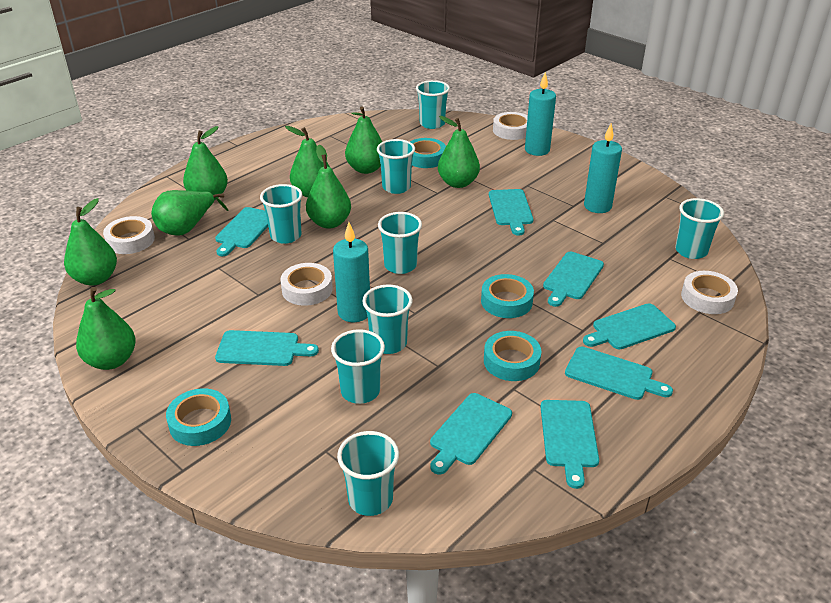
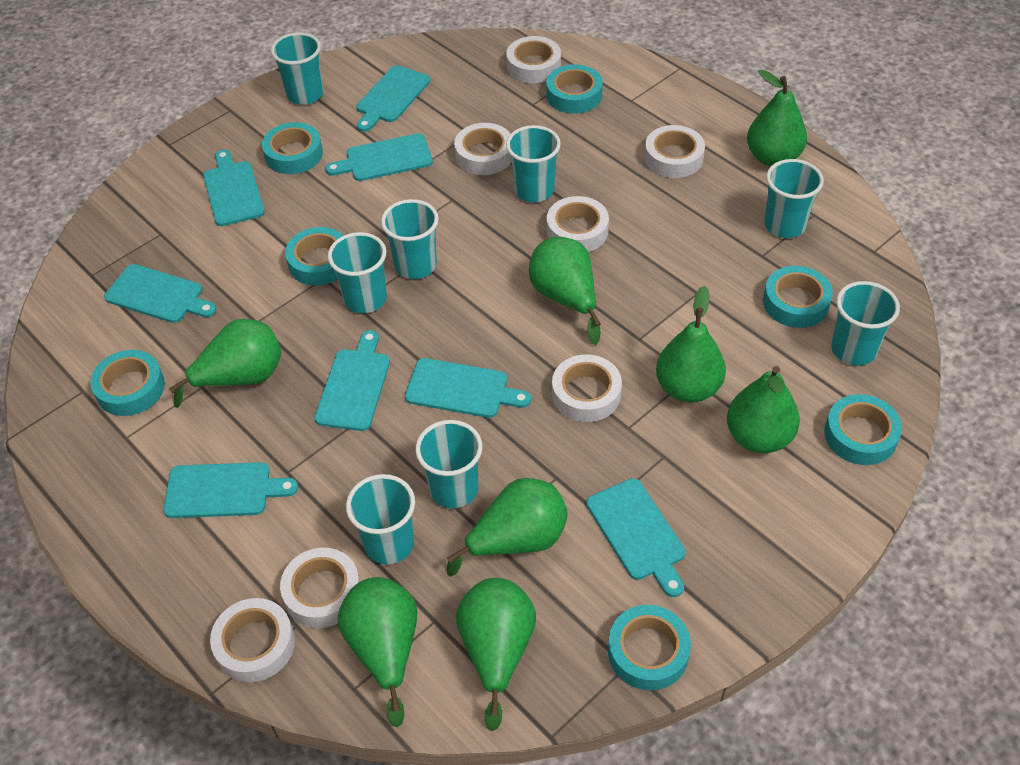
turquoise candle: [333,222,370,322] [525,72,556,156] [584,124,622,213] = 3 -> none = 0
turquoise tape: [166,388,231,446] [410,138,446,168] [481,274,534,318] [484,331,541,381] = 4 -> [90,350,165,416] [262,122,323,174] [285,227,344,286] [546,64,603,114] [608,605,691,690] [763,266,833,328] [824,394,902,465] = 7
white tape: [103,216,155,254] [280,263,333,306] [493,112,528,140] [681,271,738,314] = 4 -> [210,598,295,682] [280,548,360,628] [454,123,511,175] [506,36,561,83] [547,196,609,252] [552,354,622,422] [644,125,705,178] = 7

